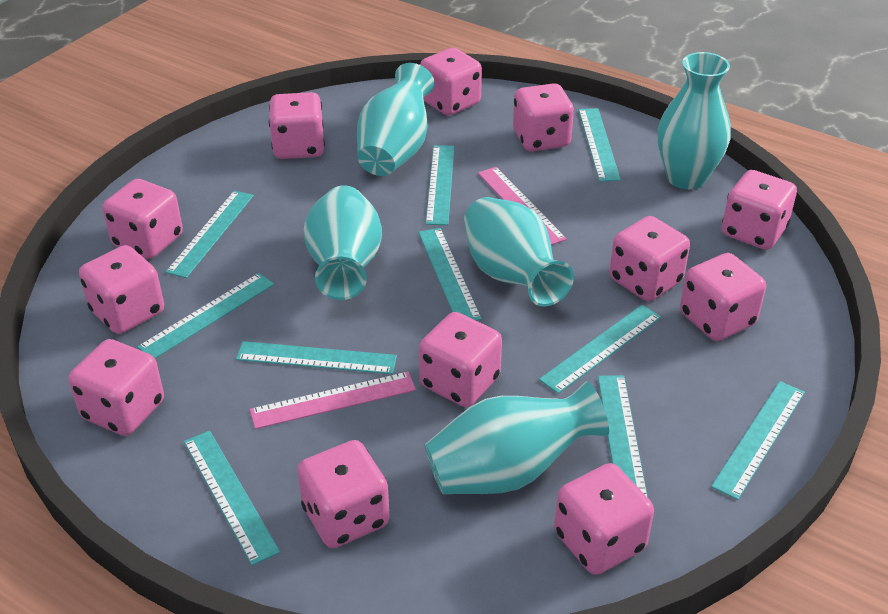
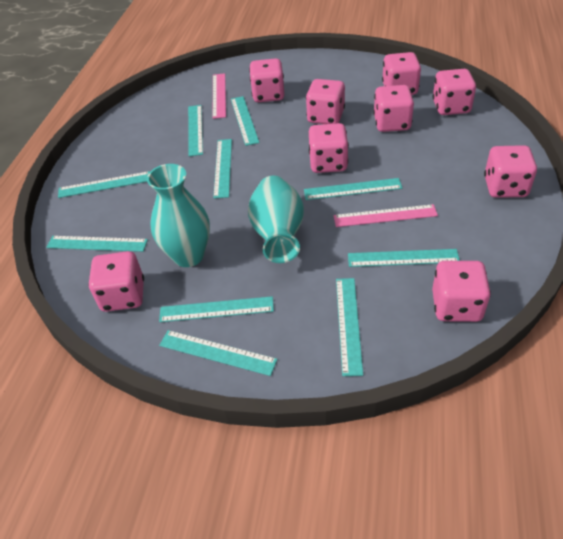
pink dice: [69,339,164,436] [79,245,164,334] [103,179,183,259] [269,92,325,159] [297,440,390,548] [419,312,502,407] [420,48,482,116] [513,83,574,151] [554,463,654,575] [609,216,690,301] [680,253,766,341] [722,170,797,250] = 12 -> [89,251,144,312] [249,58,284,102] [306,79,345,124] [309,123,349,173] [373,85,414,132] [382,52,421,95] [432,261,491,322] [433,69,476,115] [484,145,537,198] = 9
turquoise vase: [304,185,382,300] [357,63,435,176] [425,381,609,494] [464,197,574,307] [658,52,731,190] = 5 -> [147,164,210,267] [248,176,304,263] = 2

